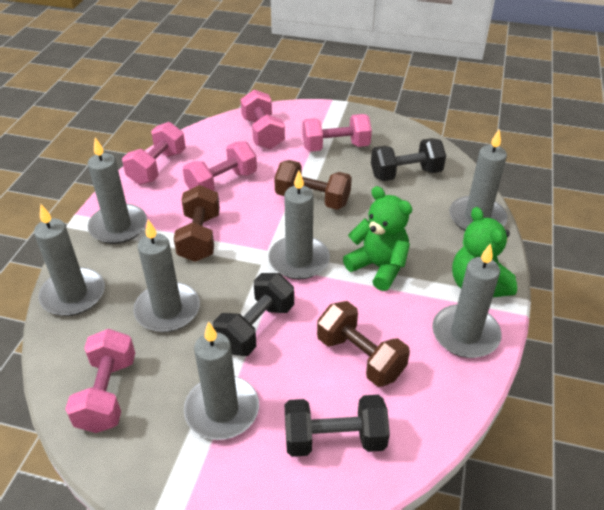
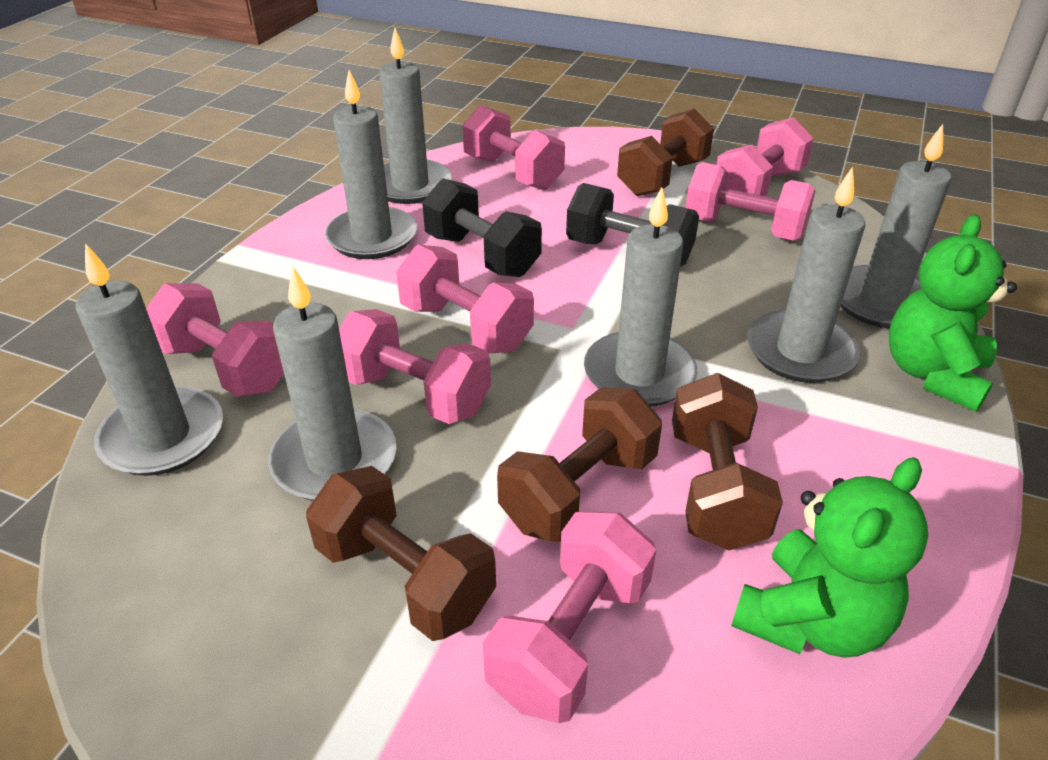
black dumbbell: [213,273,294,356] [285,395,390,457] [371,138,446,181] = 3 -> [422,178,542,277] [566,183,699,267] = 2
brown dumbbell: [173,185,220,262] [274,160,352,210] [317,301,410,387] = 3 -> [306,466,496,641] [497,388,662,542] [617,108,714,196] [672,373,783,550] = 4
pink dumbbell: [65,329,135,433] [122,122,186,185] [183,141,257,191] [240,89,285,149] [303,114,372,152] = 5 -> [146,283,284,397] [339,309,491,424] [396,244,534,353] [462,105,565,190] [483,512,657,723] [685,162,815,241] [716,117,814,196] = 7

